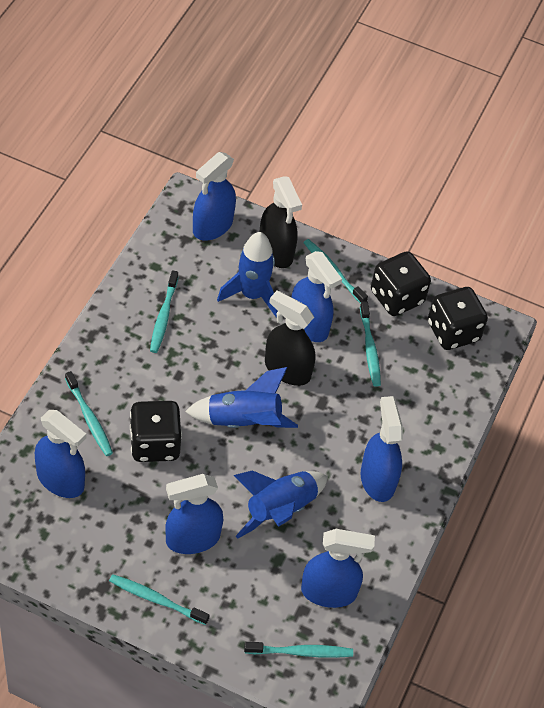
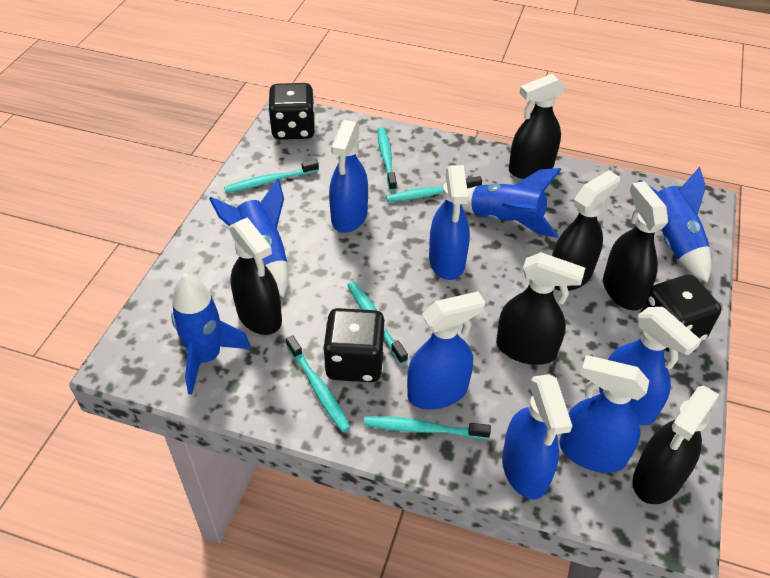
black spray bottle: [260,176,302,268] [265,291,315,386] = 2 -> [229,217,282,335] [496,252,585,365] [509,74,566,179] [552,170,620,291] [603,181,668,310] [633,385,719,504] = 6
blue rocket: [185,367,298,428] [217,232,278,318] [234,471,328,539] = 3 -> [171,274,251,395] [209,178,288,298] [462,168,561,238] [638,167,711,282] = 4

